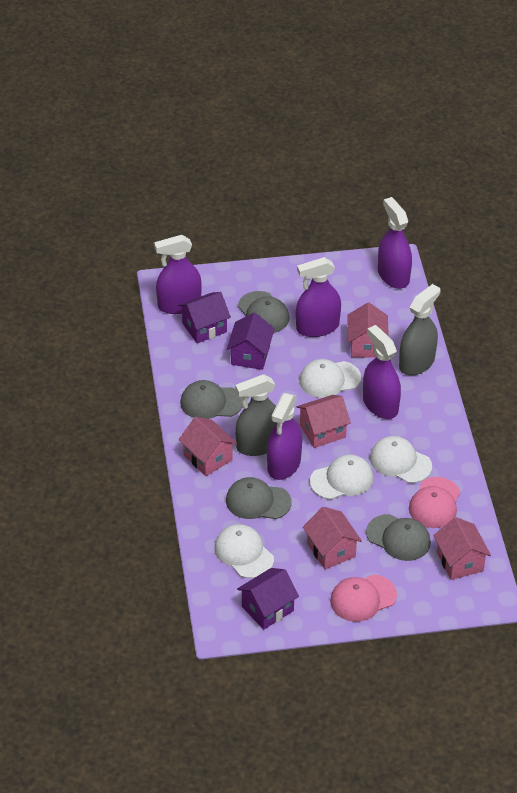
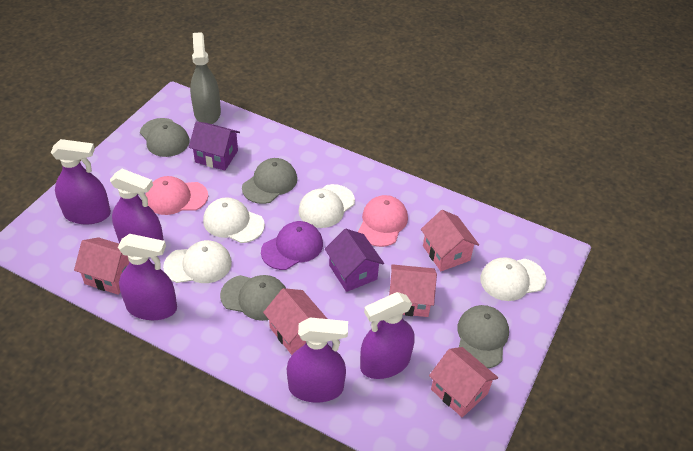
grey spray bottle: [235,374,277,456] [399,284,440,376] = 2 -> [190,32,221,124] = 1
purple cap: none = 0 -> [261,221,323,270] = 1
purple house: [178,292,231,343] [227,313,275,370] [237,568,299,629] = 3 -> [189,122,240,171] [325,229,384,292] = 2

